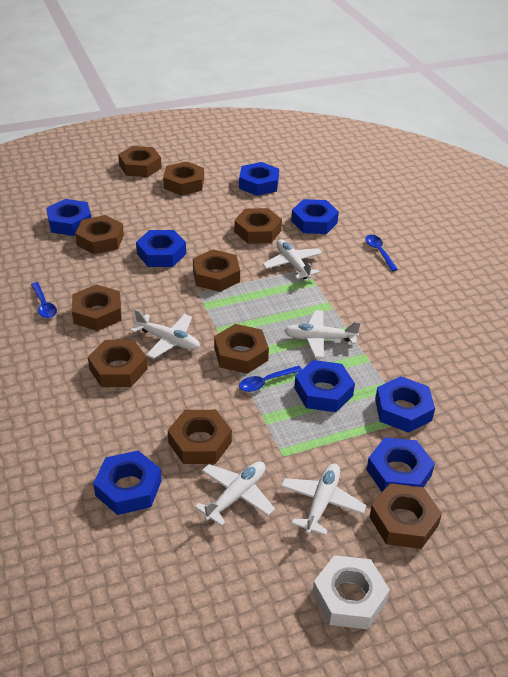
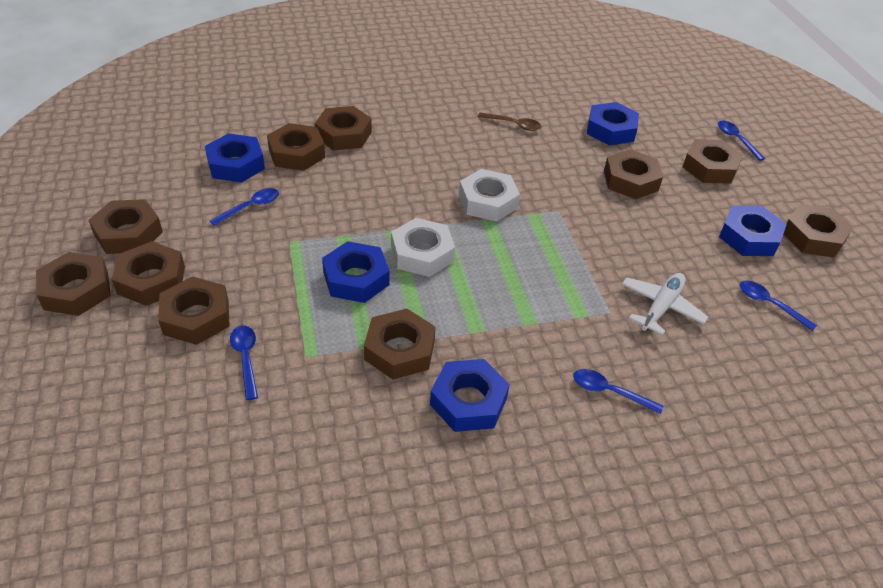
blue nut: [46,199,91,236] [93,451,162,515] [136,230,186,267] [239,162,279,196] [291,199,339,234] [294,360,355,412] [366,438,435,492] [375,376,435,433] = 8 -> [205,133,265,183] [322,241,390,303] [430,359,510,432] [587,102,639,146] [719,205,787,256] = 5
blue spoon: [31,282,57,318] [239,366,302,392] [365,235,398,271] = 3 -> [210,188,279,226] [230,326,258,400] [573,369,663,414] [718,121,765,161] [739,280,817,331] = 5
brown spoon: none = 0 -> [478,112,541,131] = 1
white nut: [312,555,390,629] = 1 -> [391,218,455,277] [459,169,520,221] = 2
white plane: [130,309,200,359] [195,461,275,526] [262,239,322,279] [281,464,366,536] [284,310,361,358] = 5 -> [622,273,708,335] = 1

